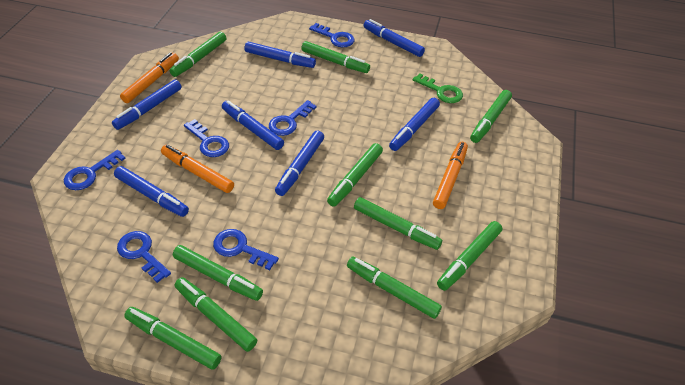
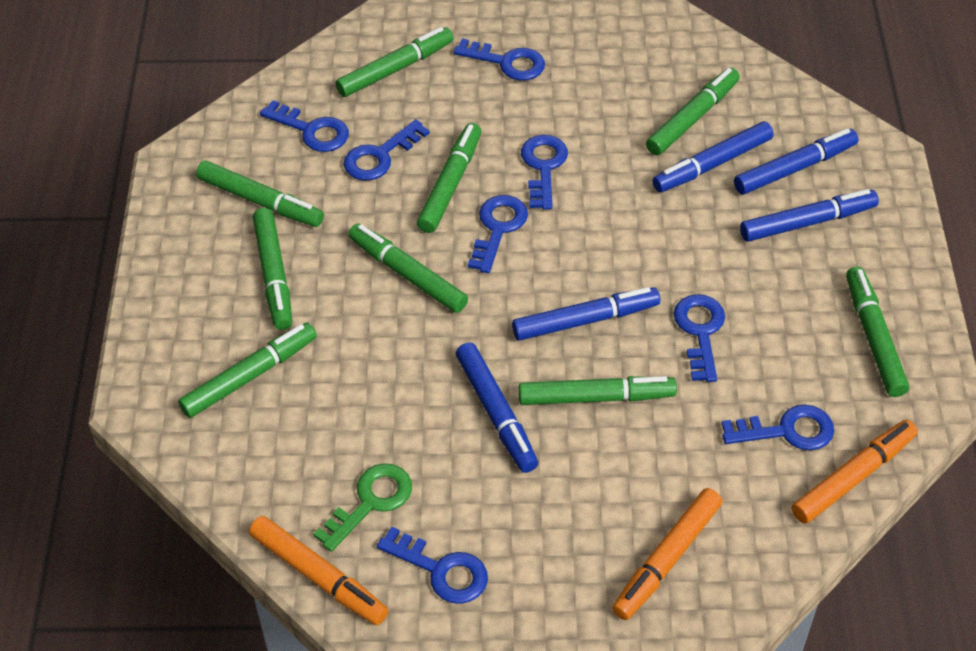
blue key: [64,150,126,190] [117,231,171,283] [184,119,229,157] [213,229,279,270] [269,100,317,136] [309,23,354,47] = 6 -> [260,100,349,152] [344,119,430,181] [377,526,488,604] [453,38,545,81] [468,195,528,273] [521,135,568,210] [674,294,725,382] [722,404,834,451] = 8
blue marker: [112,79,182,130] [114,166,189,217] [222,100,284,150] [244,42,316,68] [275,130,324,196] [364,19,425,57] [389,98,440,151] = 7 -> [456,342,538,473] [512,287,660,341] [652,121,774,192] [734,128,859,195] [740,189,879,242] = 5
green marker: [124,307,221,370] [170,32,226,77] [173,245,263,301] [175,277,257,352] [301,41,370,73] [327,143,383,207] [347,256,442,319] [354,197,442,250] [437,221,502,291] [470,90,512,143] = 10 -> [178,322,317,418] [196,161,324,227] [253,208,292,330] [335,27,454,97] [349,223,468,313] [417,123,482,233] [519,376,677,405] [646,68,740,155] [846,267,909,397] = 9

